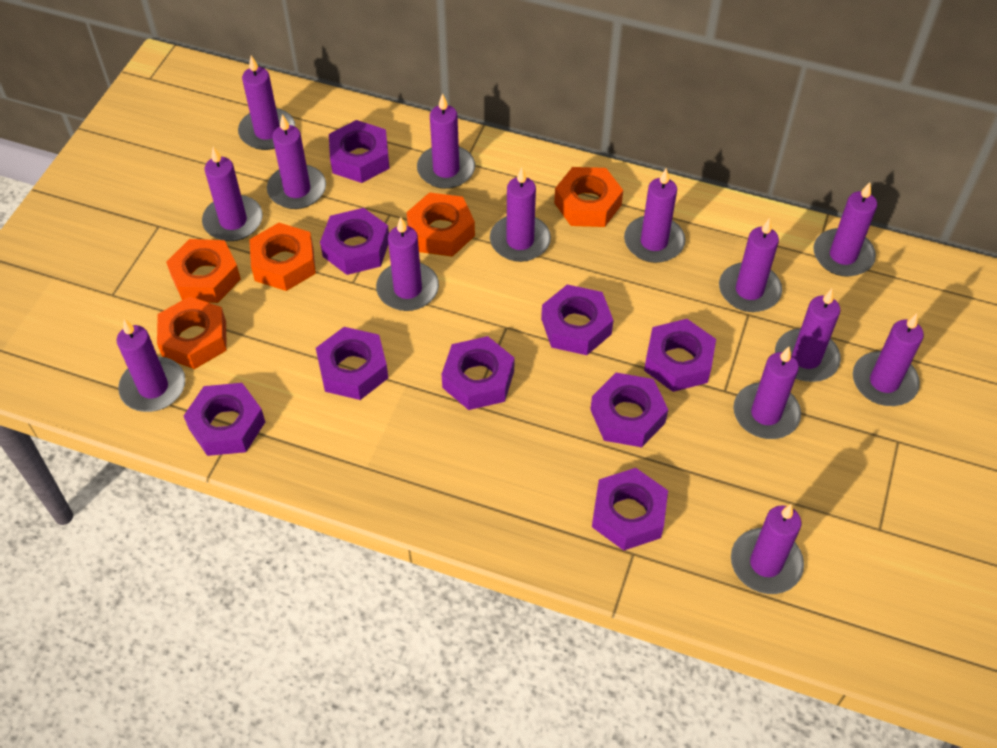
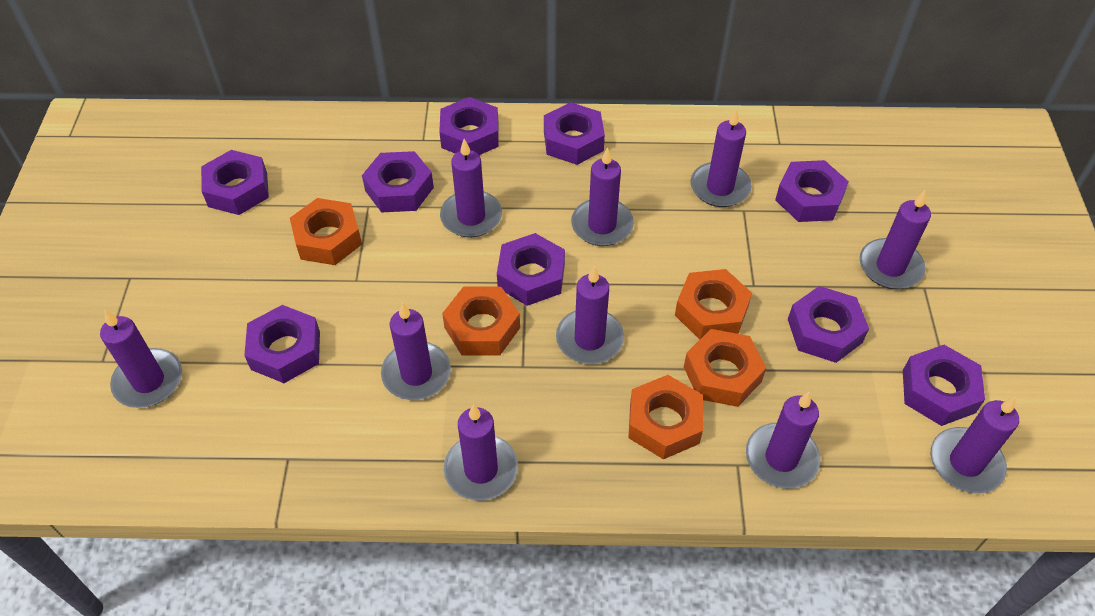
purple candle: [117,319,186,412] [202,147,263,241] [238,56,295,150] [267,114,326,209] [376,217,439,311] [417,93,475,189] [490,167,551,262] [624,168,685,263] [719,218,782,312] [731,504,804,594] [733,347,801,439] [775,289,841,382] [813,182,877,276] [853,313,924,406] = 14 -> [100,310,182,408] [381,302,451,400] [440,139,502,237] [444,404,518,501] [556,266,624,364] [571,147,634,246] [690,108,752,207] [746,392,820,489] [860,191,931,289] [931,397,1019,494] = 10

